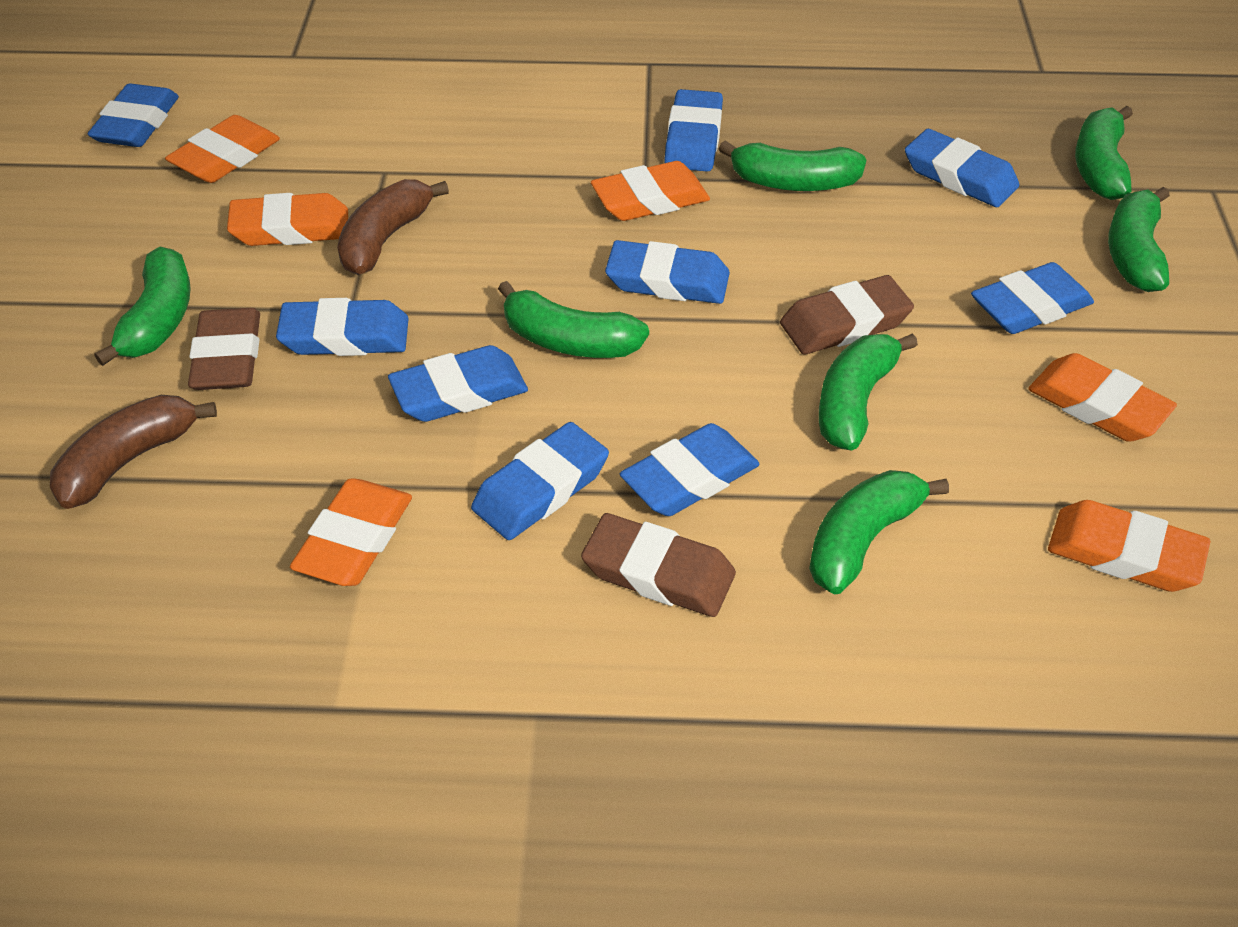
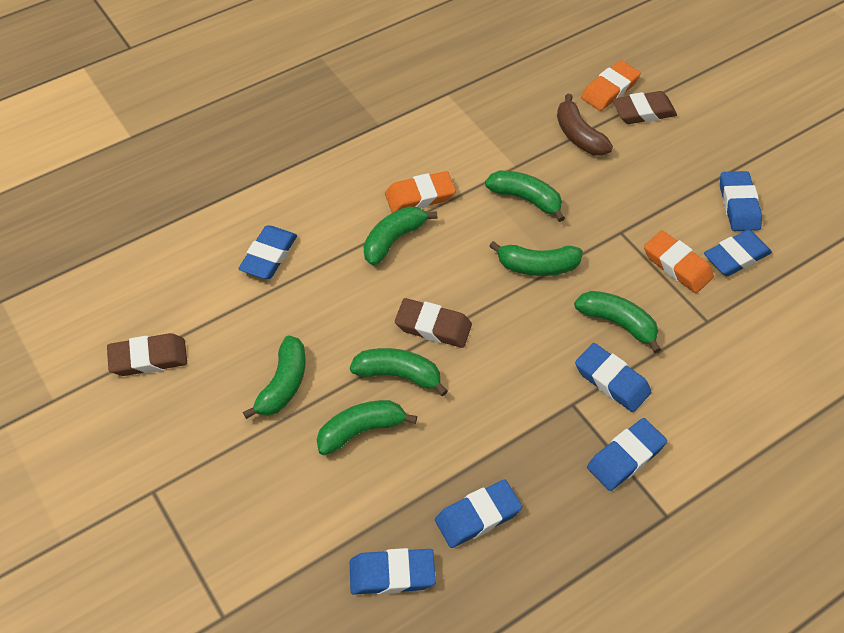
blue eraser: [88,84,179,147] [276,298,409,356] [388,345,528,422] [471,422,609,540] [605,240,730,304] [620,423,760,516] [664,89,723,172] [905,129,1019,207] [971,262,1094,334] = 9 -> [238,225,297,279] [350,548,436,595] [435,479,522,548] [575,343,651,412] [587,418,667,491] [704,229,772,276] [720,171,762,231] = 7
brown banana: [50,395,217,509] [337,179,449,275] = 2 -> [557,94,613,156] = 1
orange eraser: [165,115,280,183] [227,193,348,246] [290,478,412,586] [591,161,710,221] [1028,353,1177,442] [1048,500,1210,592] = 6 -> [385,171,456,213] [581,60,641,111] [644,230,714,293] = 3

